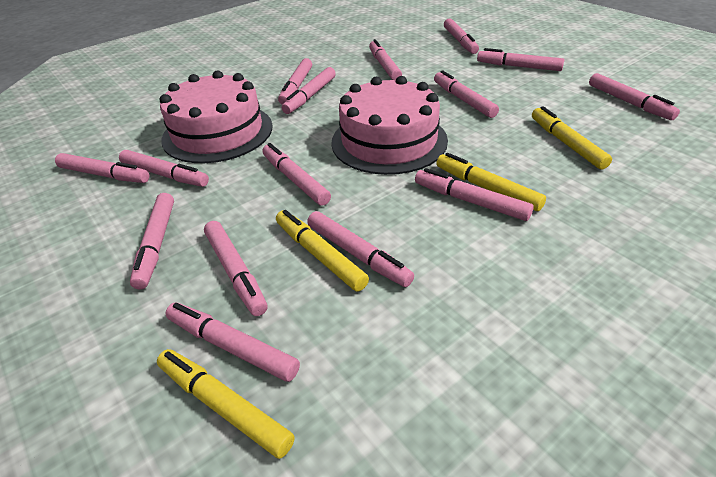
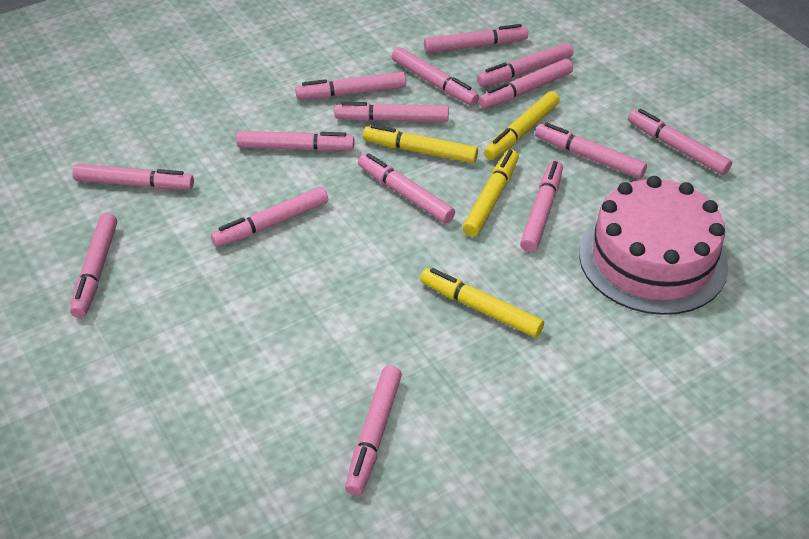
pink cake: [159,70,273,163] [331,76,448,175] = 2 -> [579,176,728,315] = 1

